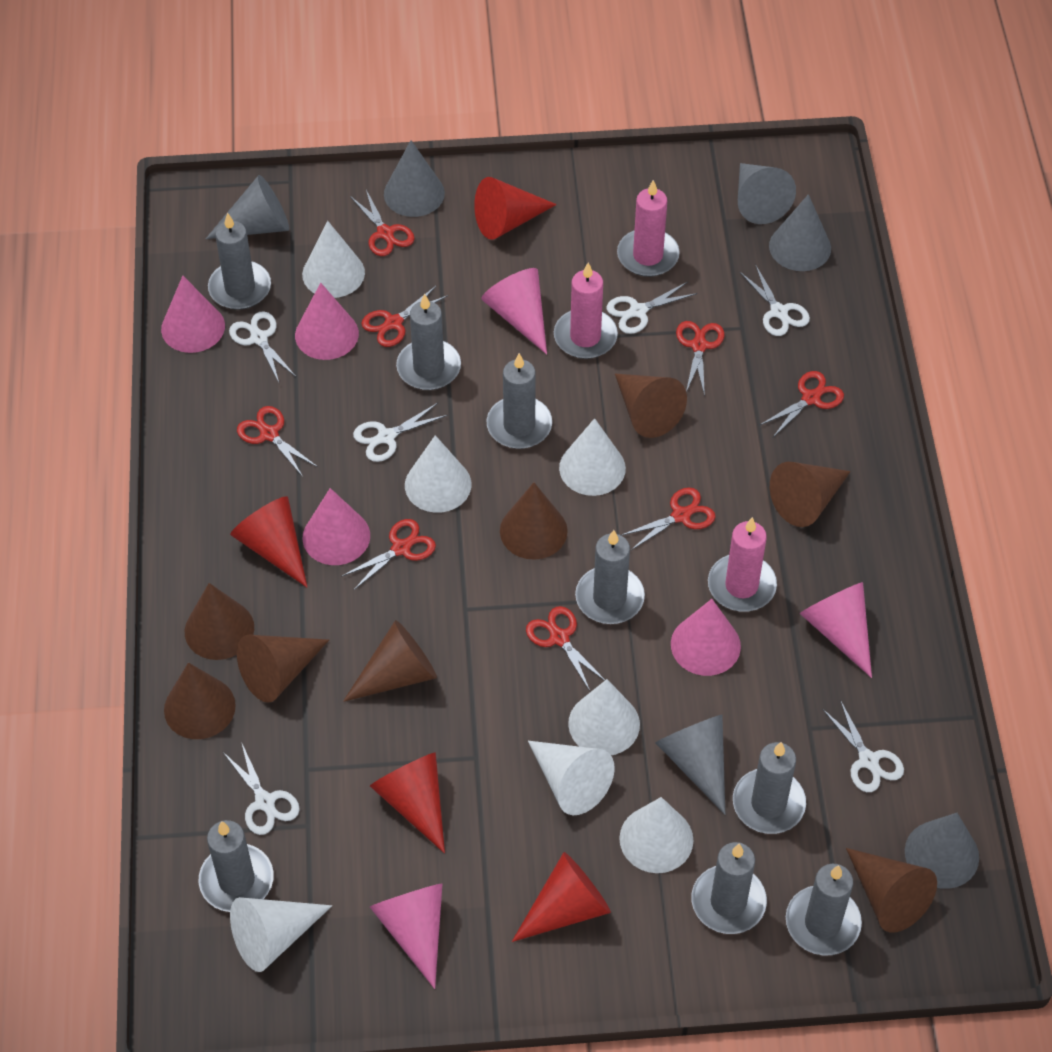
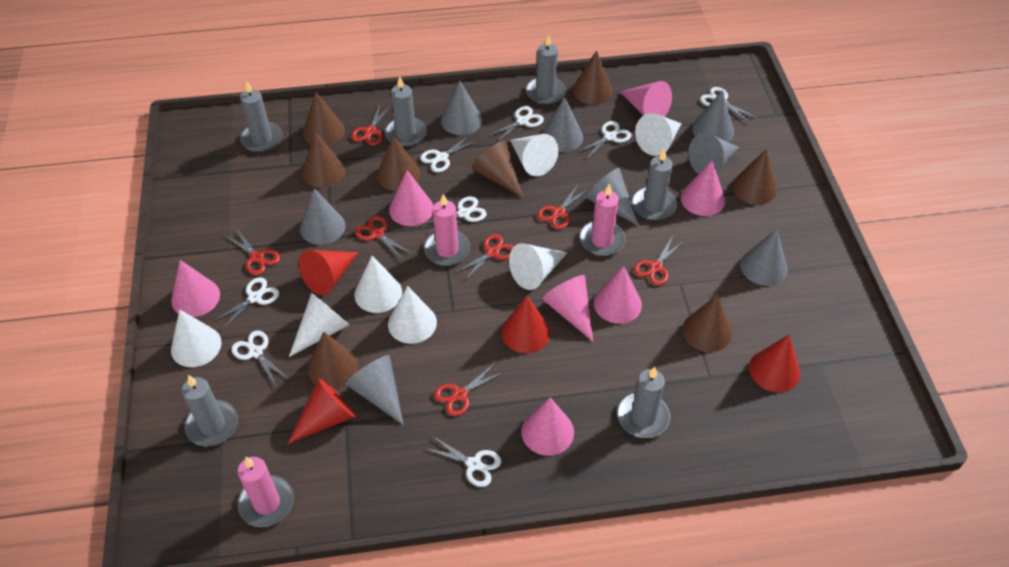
grey candle: [198,820,274,912] [208,212,271,310] [396,294,461,390] [487,353,552,449] [575,530,645,624] [691,842,767,934] [733,742,806,834] [786,864,862,955] = 8 -> [182,375,238,446] [240,81,283,152] [385,76,427,147] [526,34,566,105] [618,367,670,438] [632,149,677,221] = 6
grey cone: [206,175,289,239] [384,140,445,217] [655,715,725,815] [738,163,796,224] [769,194,831,271] [905,813,979,889] = 6 -> [300,189,346,245] [345,355,404,425] [441,80,482,135] [542,97,583,152] [585,168,639,226] [688,133,739,174] [692,90,734,142] [740,229,788,286] = 8
red scissors: [237,406,318,477] [341,519,436,591] [350,190,415,256] [361,285,448,347] [526,606,605,691] [621,487,716,551] [676,321,724,396] [759,371,844,437] = 8 -> [226,228,280,275] [351,104,391,146] [355,215,412,260] [434,362,504,416] [455,234,514,281] [537,184,588,230] [634,236,684,286] = 7
white scissors: [222,742,300,835] [229,311,296,382] [353,403,448,462] [606,282,697,334] [739,264,810,336] [823,700,904,792] = 6 -> [212,277,279,330] [231,330,290,386] [420,135,478,172] [422,196,487,234] [424,436,501,487] [488,106,544,143] [577,121,631,159] [700,87,757,124] = 8

